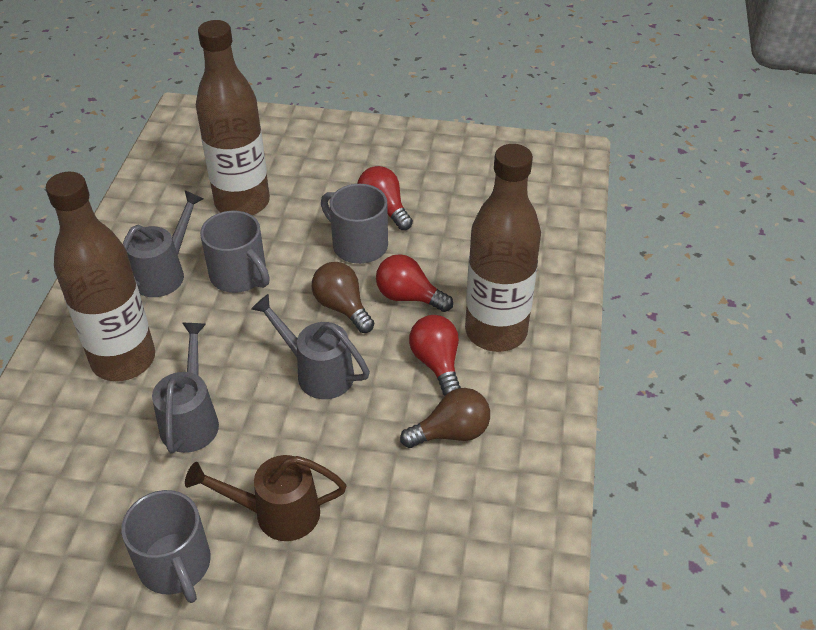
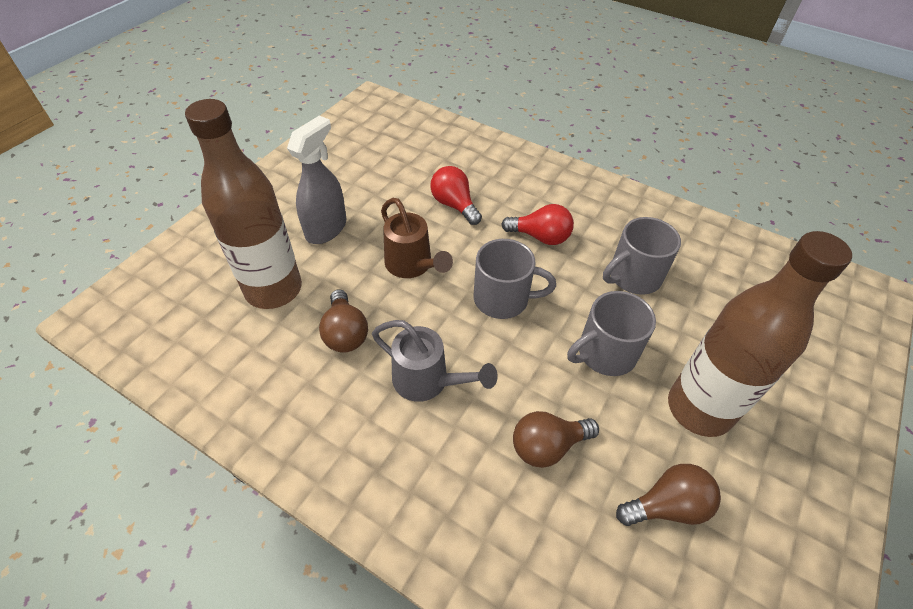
brown bottle: [46,172,155,381] [196,20,270,215] [465,144,541,352] = 3 -> [185,99,302,309] [668,231,852,437] = 2
brown light bulb: [312,262,374,333] [400,388,490,448] = 2 -> [319,289,368,353] [513,411,599,468] [616,464,721,526] = 3
grey spray bottle: none = 0 -> [287,116,346,244] = 1
grey watering can: [123,190,203,297] [152,323,219,454] [251,294,370,399] = 3 -> [372,320,498,402] = 1
red light bulb: [357,166,413,230] [376,254,453,312] [409,315,461,396] = 3 -> [431,166,482,225] [501,204,574,245] = 2

